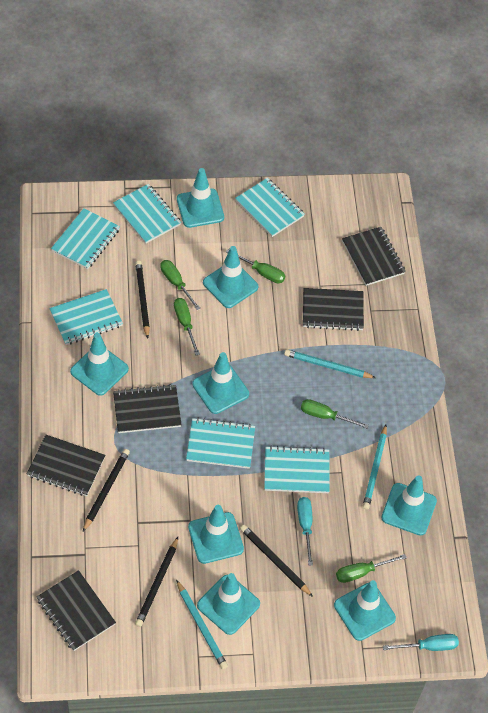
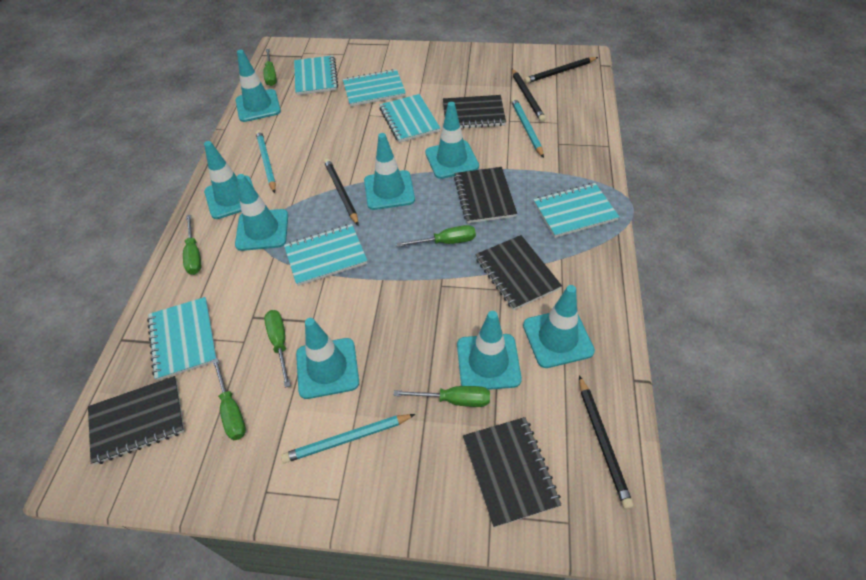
green screwdriver: [160,260,201,310] [174,298,200,355] [226,249,285,283] [301,399,369,428] [336,554,407,583] = 5 -> [183,215,201,275] [212,358,246,440] [263,49,277,86] [264,310,291,388] [394,386,490,407] [397,225,476,247] = 6
turquoise screwdriver: [297,497,313,566] [383,634,459,651] = 2 -> none = 0

